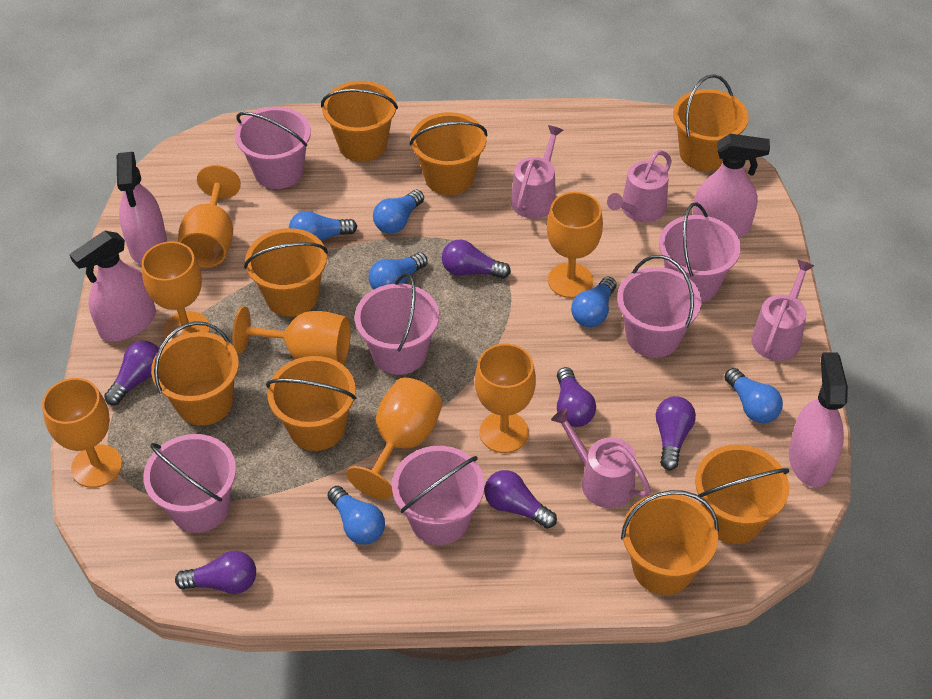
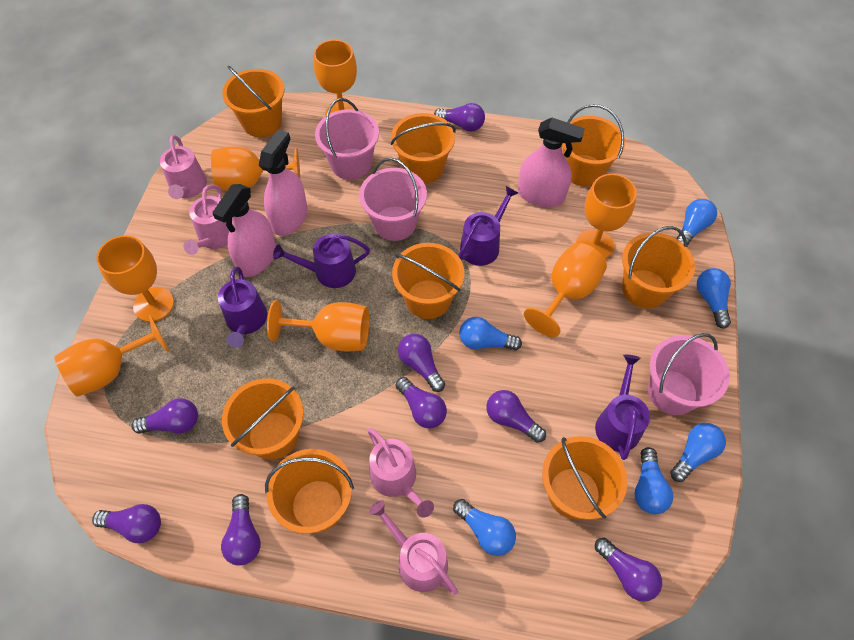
pink bucket: [143,434,236,533] [235,107,311,189] [355,273,439,375] [392,446,485,545] [617,255,701,358] [659,202,741,302] = 6 -> [315,98,379,180] [359,158,427,241] [648,333,730,415] = 3
pink spray bottle: [70,231,156,342] [117,152,167,265] [692,134,770,238] [789,353,848,487] = 4 -> [212,184,276,277] [259,129,308,236] [518,118,585,207] = 3
purple light bulb: [104,341,159,405] [175,551,256,594] [442,240,511,279] [484,470,557,529] [557,367,596,427] [656,396,696,470] = 6 -> [92,504,161,543] [131,398,198,434] [221,494,261,565] [396,377,447,428] [398,334,445,392] [434,103,485,131] [486,390,546,443] [595,537,662,602] = 8
purple watering can: none = 0 -> [218,267,267,347] [273,234,370,288] [459,186,518,266] [595,354,650,460] = 4

